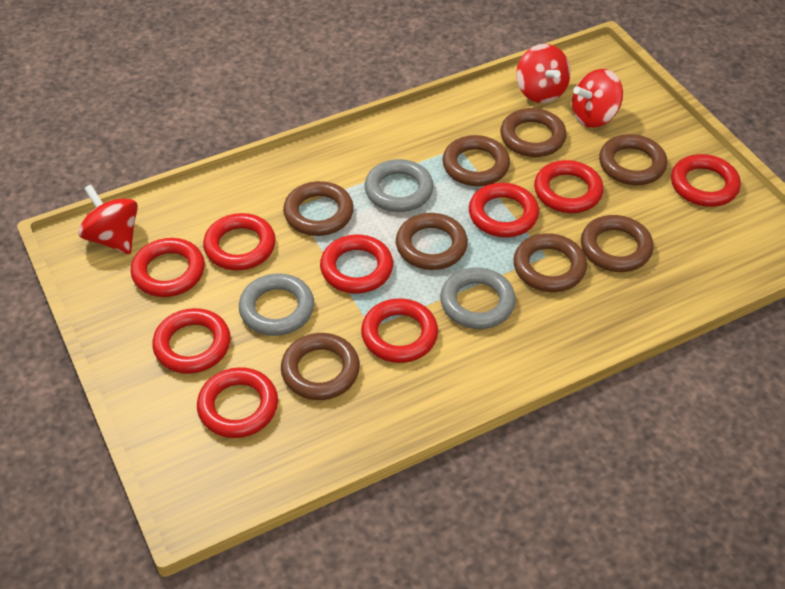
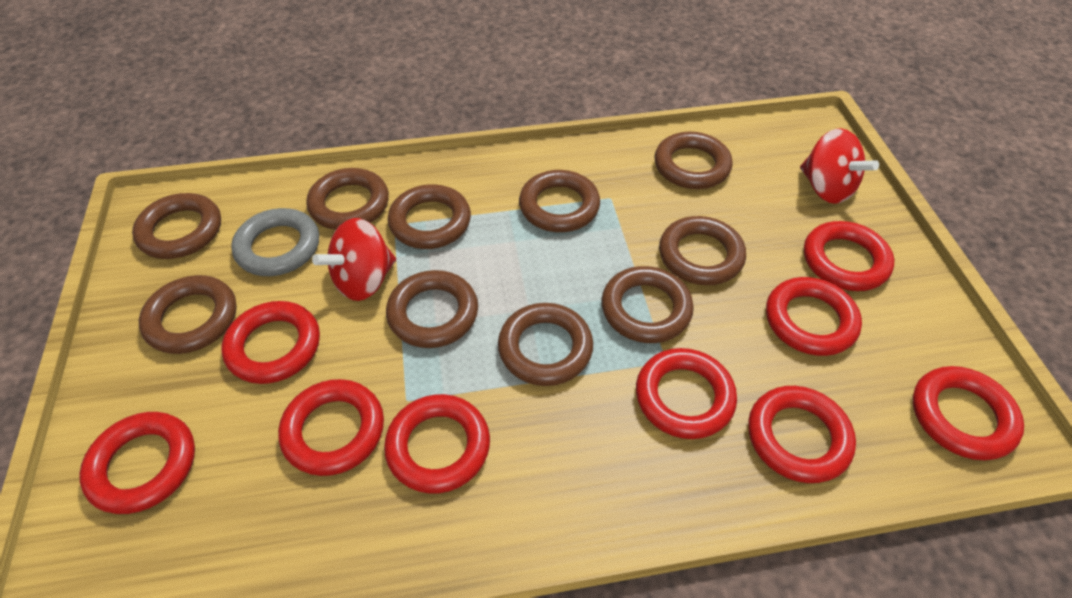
brown ring: [281,333,360,400] [283,181,354,236] [396,213,468,270] [442,135,510,186] [500,108,567,157] [513,233,587,292] [581,215,654,272] [599,134,667,185] = 8 -> [132,193,221,259] [139,275,237,354] [306,168,389,230] [386,270,478,348] [388,184,471,249] [498,303,593,386] [519,170,600,232] [601,266,694,343] [655,132,733,189] [659,216,746,285] = 10
grey ring: [239,273,314,336] [365,159,434,212] [440,267,516,329] = 3 -> [231,208,319,276] = 1
red spinning top: [78,185,138,254] [516,44,571,103] [572,69,623,128] = 3 -> [312,218,396,301] [800,128,879,204] = 2

